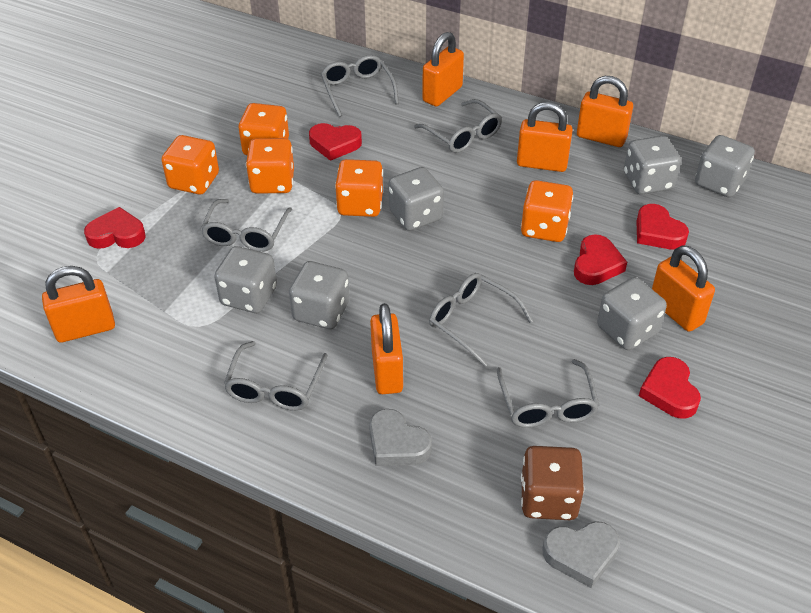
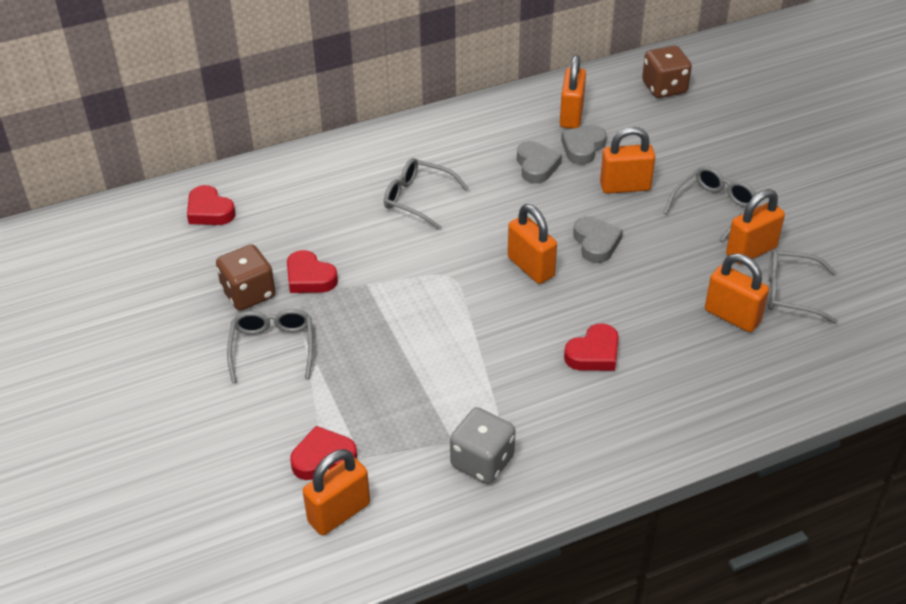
brown dice: [521,446,584,520] = 1 -> [216,244,276,311] [642,46,692,98] = 2
grey dice: [214,246,277,313] [289,261,350,329] [388,167,444,231] [597,277,667,350] [624,136,681,195] [695,135,755,197] = 6 -> [450,407,515,484] = 1
grey glasses: [201,199,292,252] [224,341,328,411] [321,55,399,117] [414,99,502,153] [429,273,533,367] [497,359,599,428] = 6 -> [227,309,313,383] [384,158,469,230] [664,166,756,242] [768,250,838,324] = 4
grey heart: [369,409,432,466] [542,521,620,588] = 2 -> [517,141,562,184] [561,125,607,165] [573,216,623,263] = 3
orange dice: [161,135,219,194] [239,103,289,155] [246,138,294,193] [335,159,383,217] [521,180,573,242] = 5 -> none = 0
red heart: [84,207,146,249] [309,123,362,161] [574,234,627,285] [636,204,689,250] [639,357,701,419] = 5 -> [187,185,236,225] [287,250,338,293] [290,426,357,480] [564,323,619,371] = 4

